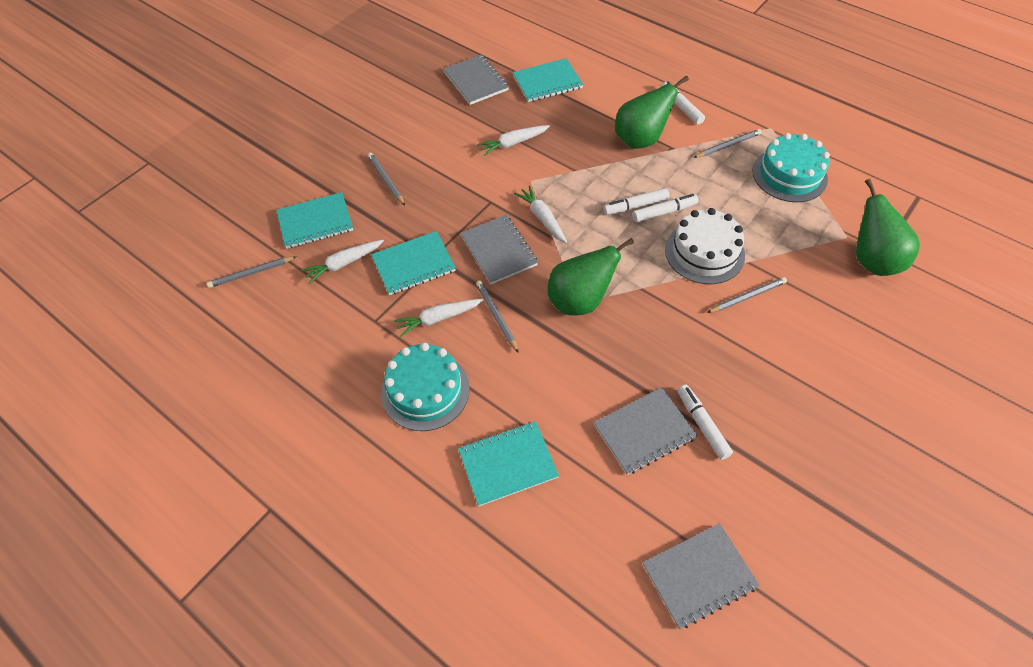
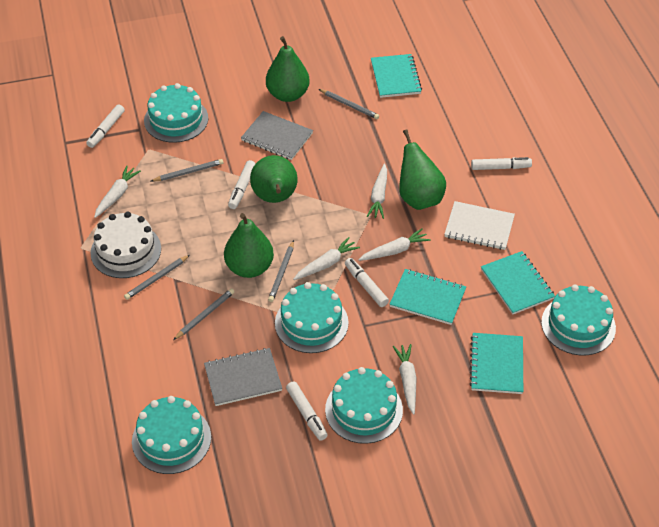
green pear: [548,238,634,315] [615,76,689,149] [856,179,920,276] = 3 -> [224,213,274,278] [250,155,297,203] [266,36,310,102] [399,129,446,210] = 4
grey notebook: [443,55,509,105] [460,215,538,284] [594,387,698,475] [642,523,760,629] = 4 -> [204,348,282,406] [241,111,313,160] = 2
turquoise cake: [381,343,470,431] [753,133,830,202] = 2 -> [132,396,211,474] [144,83,208,143] [275,282,349,353] [325,367,403,444] [541,285,616,356] = 5
white carrot: [301,240,384,284] [394,299,483,337] [477,125,550,156] [514,185,567,243] = 4 -> [94,165,141,218] [293,237,360,280] [358,228,431,261] [367,164,387,219] [393,344,417,415] = 5
white marker: [603,188,670,215] [632,194,699,222] [661,82,705,125] [677,385,733,460] = 4 -> [86,104,125,148] [228,160,256,209] [286,381,328,441] [345,258,389,307] [471,157,532,170] = 5
white notebook: none = 0 -> [444,201,515,250] = 1

